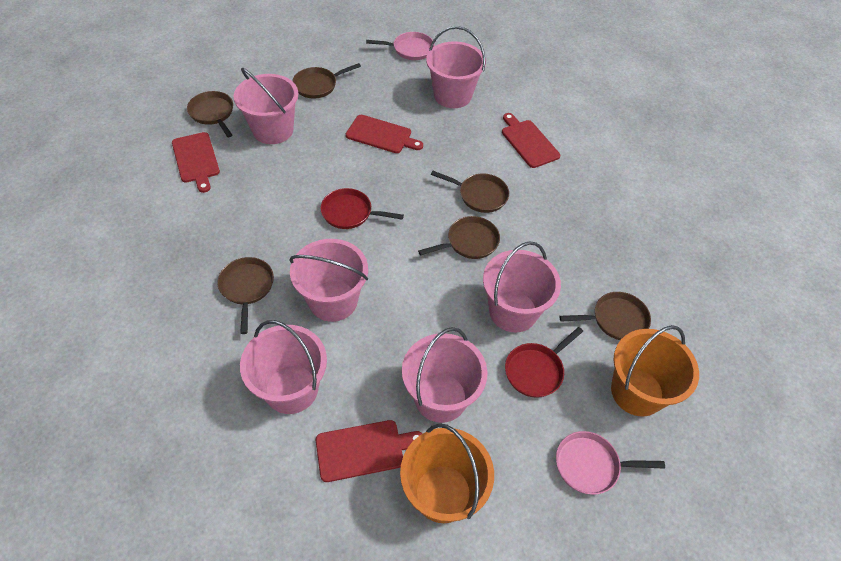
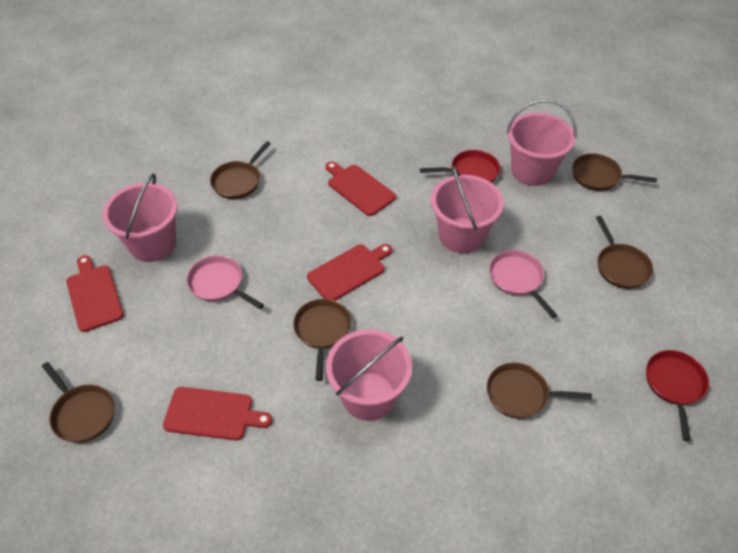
orange bucket: [400,423,494,523] [611,325,699,417] = 2 -> none = 0
pink bucket: [234,68,298,144] [240,320,327,414] [289,239,368,322] [402,327,487,423] [426,26,486,108] [483,241,561,333] = 6 -> [103,174,178,262] [326,329,412,421] [431,165,504,253] [506,99,577,186] = 4

